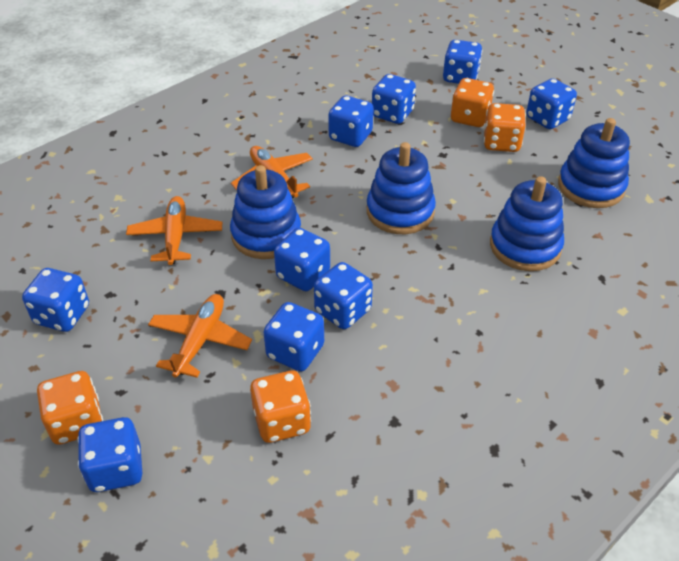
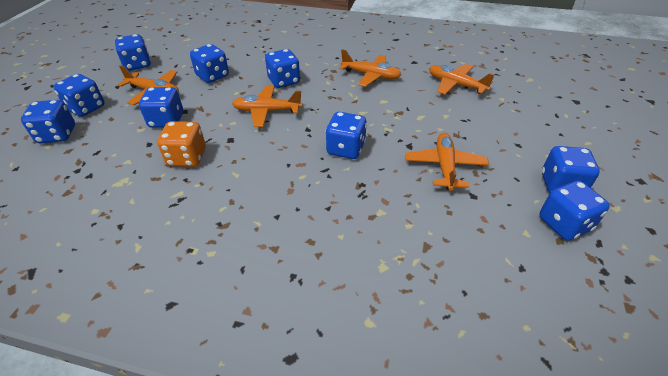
blue stacking toy: [230,165,301,259] [367,142,436,234] [490,176,564,271] [558,118,630,208] = 4 -> none = 0
orange dice: [37,371,103,445] [250,371,311,443] [451,78,494,127] [484,103,526,152] = 4 -> [157,121,206,167] = 1
orange plane: [126,196,222,265] [148,294,252,378] [231,146,313,198] = 3 -> [118,65,179,105] [232,86,302,127] [339,49,401,87] [405,133,489,191] [429,64,494,94] = 5

